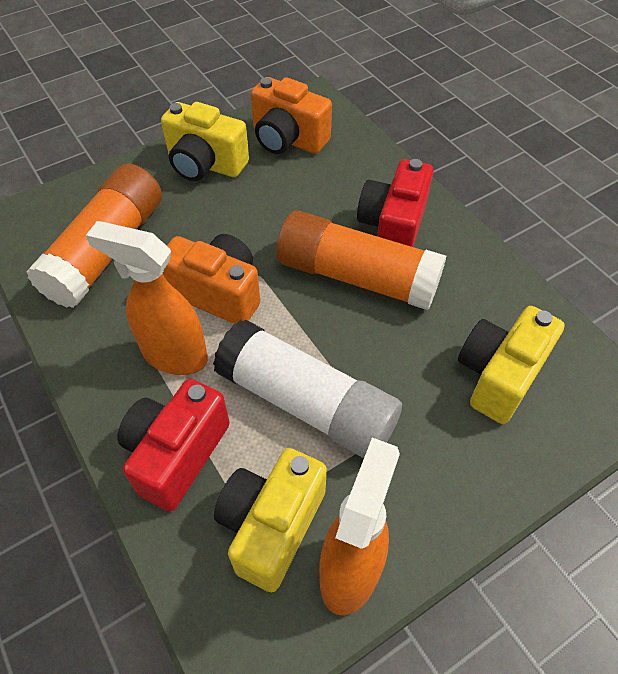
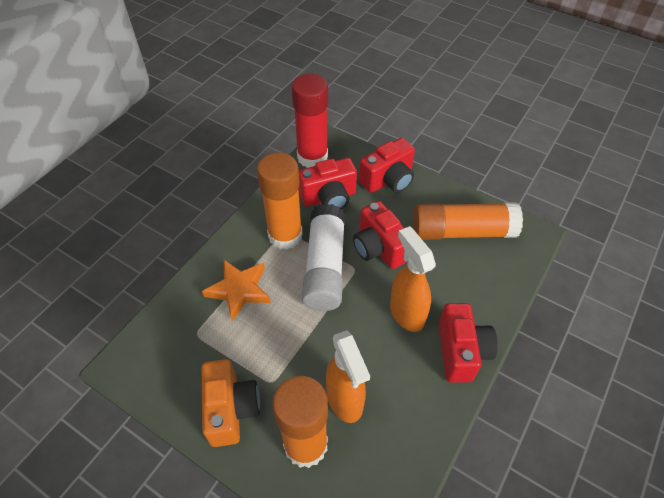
orange camera: [163,234,261,324] [251,77,332,154] = 2 -> [202,359,260,447] = 1
orange glue stick: [27,164,162,308] [276,210,446,310] = 2 -> [257,152,303,250] [272,376,328,468] [413,202,523,240] = 3
orange star: none = 0 -> [202,260,271,321] = 1
red camera: [118,379,230,512] [357,159,433,247] = 2 -> [298,158,357,209] [353,201,408,269] [359,138,415,193] [438,303,498,383] = 4
red glue stick: none = 0 -> [292,74,328,168] = 1
yellow camera: [161,102,249,181] [214,448,327,592] [458,306,565,424] = 3 -> none = 0

